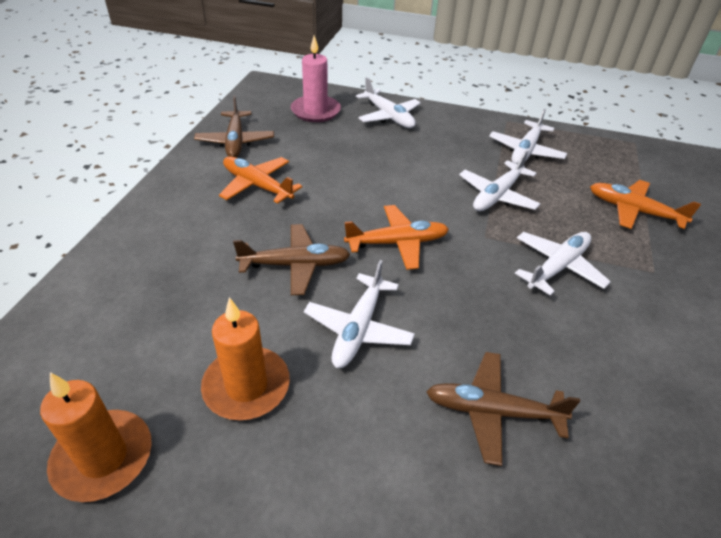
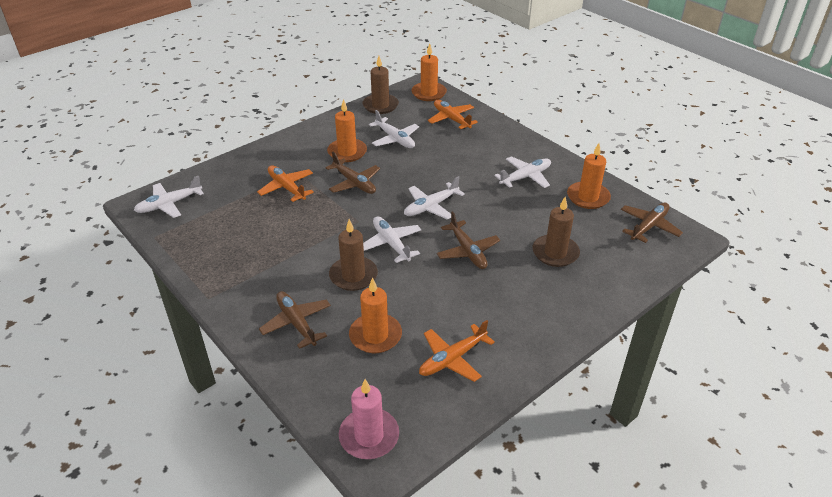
brown candle: none = 0 -> [329,219,378,291] [363,56,399,114] [532,197,580,267] = 3
brown plane: [194,96,274,158] [233,224,351,295] [426,352,580,466] = 3 -> [259,291,331,349] [325,152,380,194] [437,211,500,269] [621,202,683,243] = 4
orange candle: [40,372,152,502] [201,297,290,420] = 2 -> [327,99,367,162] [349,277,402,353] [411,44,447,101] [567,143,611,209] = 4

